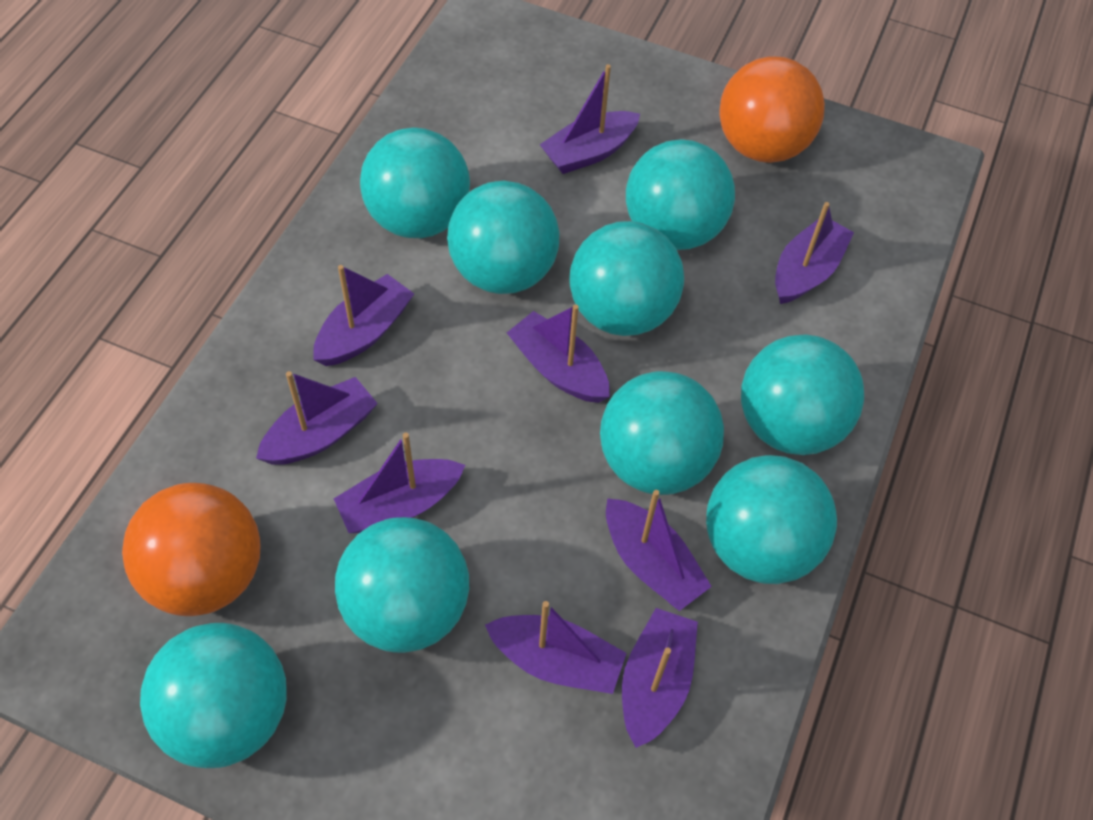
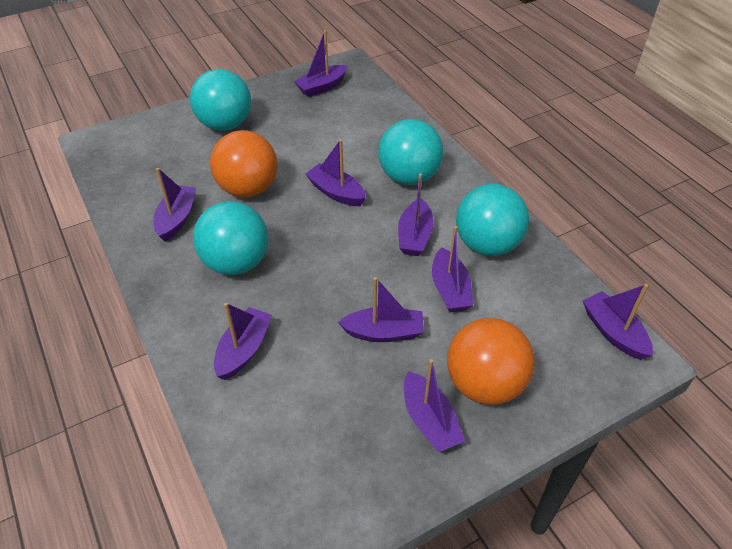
turquoise ball: [140,623,287,768] [335,517,469,653] [360,127,470,238] [447,181,560,294] [570,221,684,336] [600,371,724,495] [626,139,735,250] [706,455,837,584] [741,334,864,455] = 9 -> [190,69,251,131] [193,201,268,275] [378,119,443,185] [456,184,529,256] = 4

